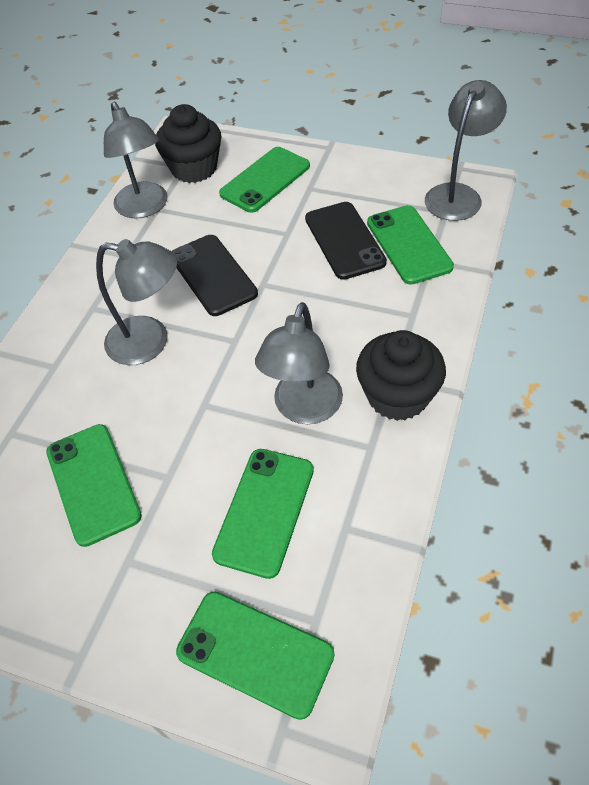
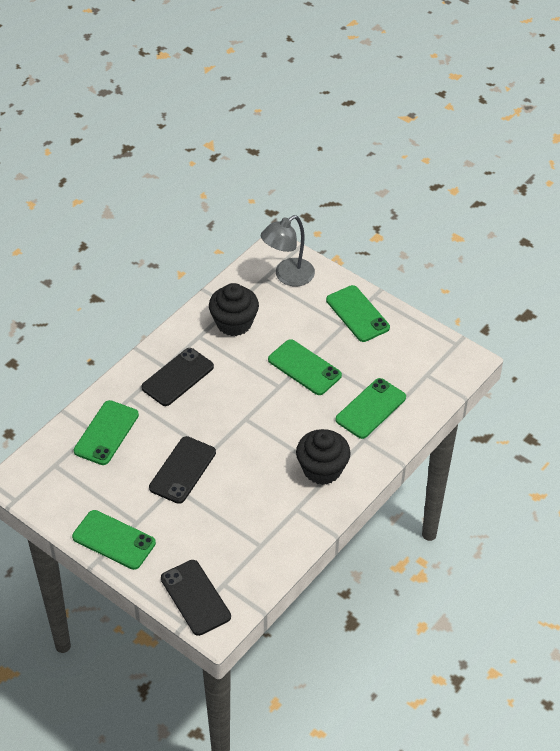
black phone: [172,235,258,316] [305,202,387,280] = 2 -> [141,348,214,406] [149,436,216,504] [161,560,231,636] = 3
grey lamp: [96,239,177,365] [104,102,167,219] [255,302,343,424] [425,80,507,221] = 4 -> [261,215,315,286] = 1

